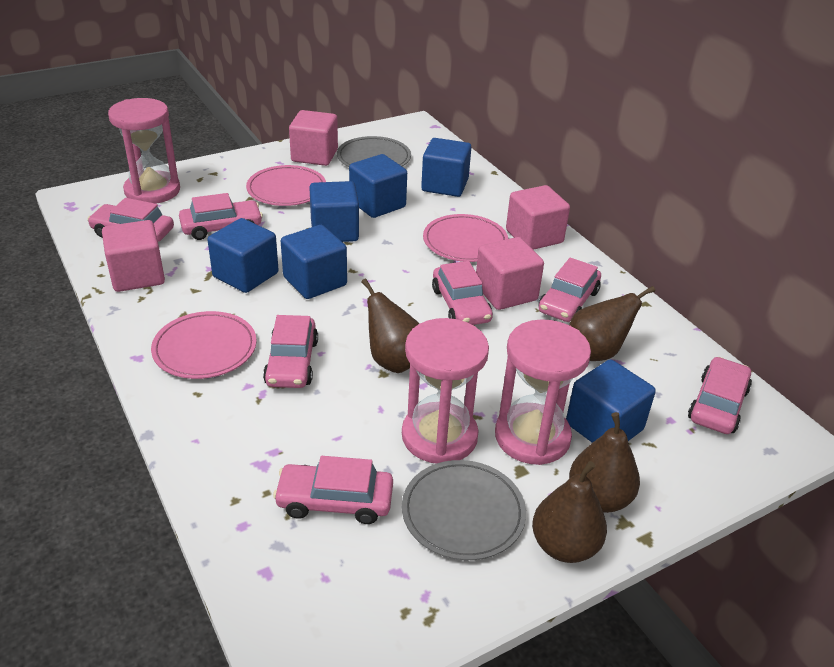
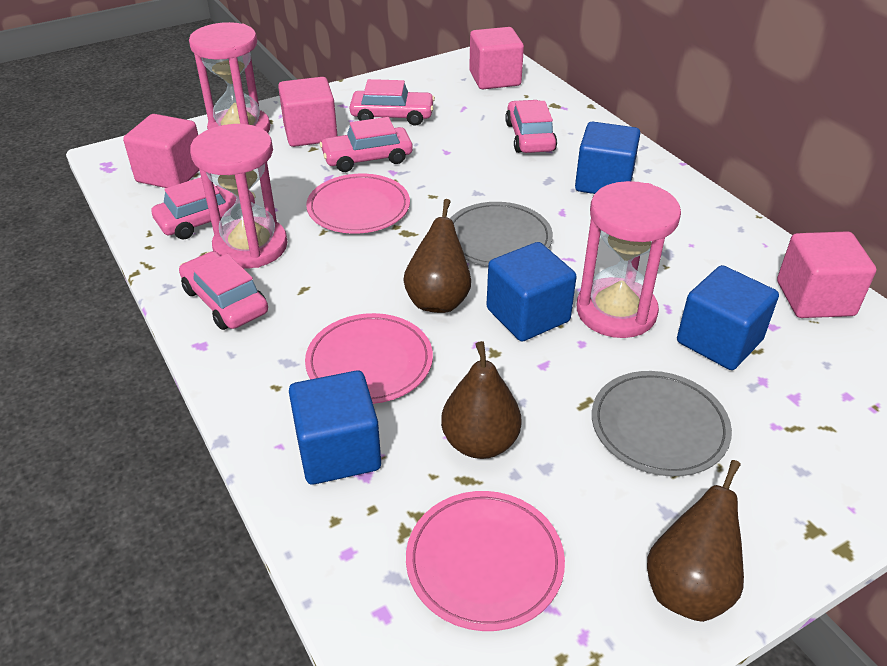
blue cube: [207,218,279,293] [281,225,347,299] [309,181,359,242] [349,154,407,218] [421,138,471,197] [566,359,656,443] = 6 -> [289,371,381,485] [486,242,577,341] [575,121,640,194] [677,265,779,370] = 4
brown pear: [361,278,420,373] [532,461,607,563] [569,286,655,361] [569,412,640,513] = 4 -> [403,199,471,313] [441,341,522,459] [647,460,744,622] = 3
pink car: [87,198,174,242] [179,193,263,240] [263,315,318,388] [273,456,393,524] [432,261,493,325] [538,258,601,322] [688,357,752,434] = 7 -> [152,177,256,240] [179,251,268,330] [320,117,413,172] [350,79,435,126] [505,100,557,153] = 5

